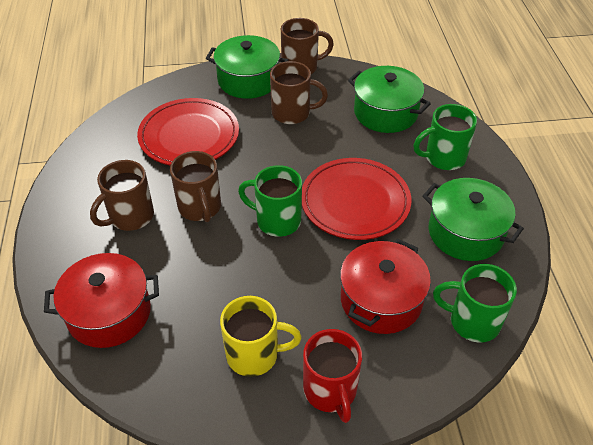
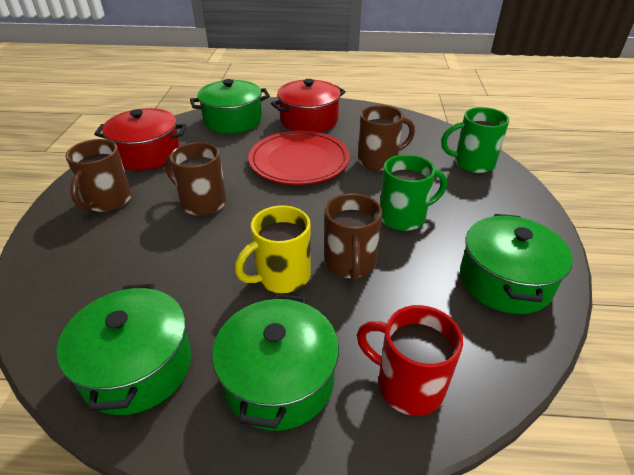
green mug: [238,165,302,237] [413,104,477,170] [433,264,517,343] = 3 -> [380,154,447,231] [441,107,509,173] = 2
green pot: [206,35,289,99] [348,66,431,133] [423,178,524,261] = 3 -> [57,284,191,415] [190,79,270,134] [212,294,339,431] [460,214,573,314] = 4
red plate: [137,98,239,165] [302,158,411,240] = 2 -> [248,131,350,185] = 1

